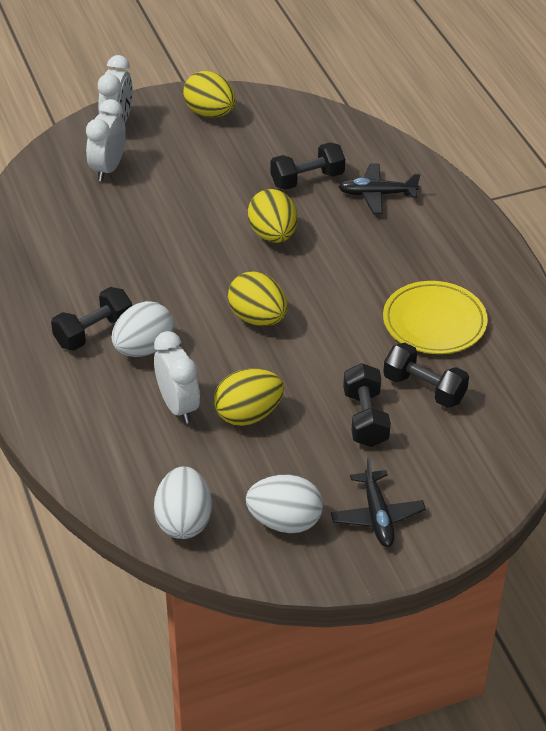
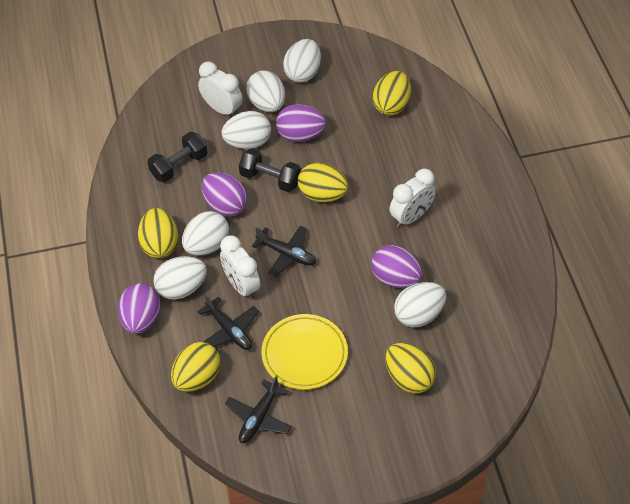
black dumbbell: [51,287,132,351] [270,142,345,190] [343,363,391,447] [383,343,469,408] = 4 -> [148,132,207,183] [239,148,301,192] = 2
black plane: [331,457,426,547] [338,164,420,214] = 2 -> [197,294,259,350] [225,375,292,443] [252,226,316,277] = 3
purple egg: none = 0 -> [118,283,161,334] [202,172,247,217] [276,104,326,142] [371,245,422,288] = 4
white egg: [112,301,174,357] [154,467,212,539] [246,475,323,533] = 3 -> [154,256,207,300] [182,211,229,256] [222,111,271,149] [246,70,285,112] [283,39,321,83] [394,282,446,327] = 6
yellow egg: [183,71,235,117] [214,369,284,426] [228,271,287,326] [248,189,297,243] = 4 -> [138,208,178,258] [171,342,221,392] [298,163,348,202] [373,71,411,116] [385,343,436,393] = 5

